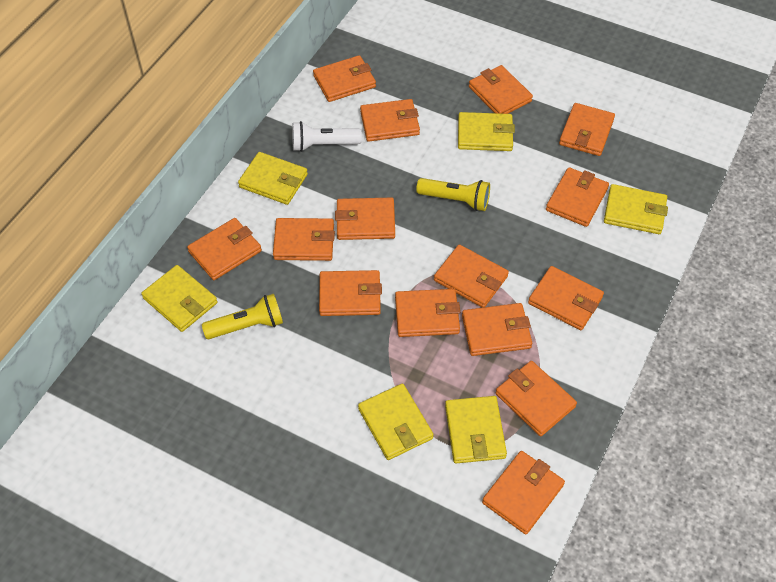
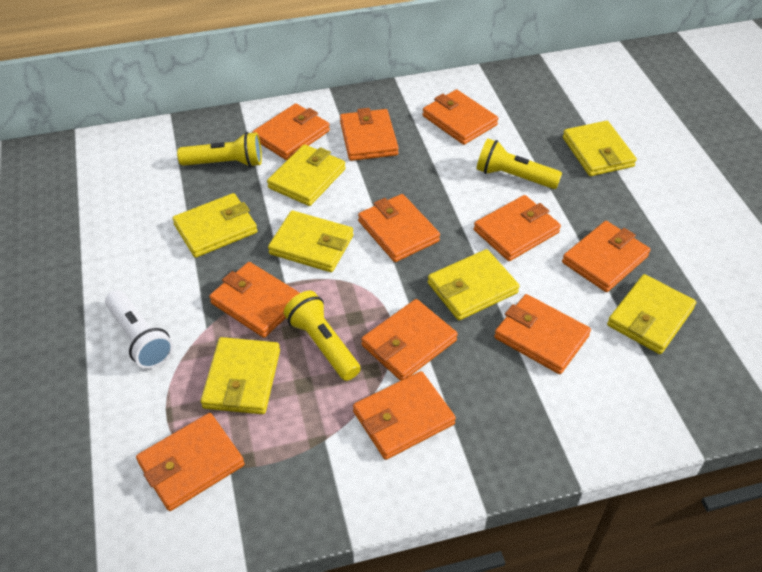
orange wallet: [187,218,262,280] [273,218,335,261] [313,55,376,102] [319,270,382,316] [335,198,395,240] [360,99,420,142] [395,289,460,337] [434,244,509,308] [462,303,532,356] [469,65,533,114] [482,451,565,535] [496,361,577,436] [528,266,604,330] [546,167,609,227] [559,103,615,156] = 15 -> [136,413,245,511] [209,262,300,338] [252,103,330,160] [340,108,399,161] [353,371,456,460] [358,194,440,262] [361,299,458,381] [422,89,498,145] [474,195,561,261] [494,294,591,374] [562,221,650,292] = 11
yellow flashlight: [202,294,283,339] [416,178,490,211] = 2 -> [177,132,262,167] [284,291,361,381] [476,139,562,189] = 3
yellow wallet: [141,265,218,332] [238,152,308,205] [358,384,434,460] [445,396,507,463] [458,112,515,151] [604,184,668,234] = 6 -> [172,193,257,258] [201,337,280,414] [267,144,346,206] [268,211,354,272] [428,249,520,320] [563,121,637,176] [607,274,696,354] = 7

